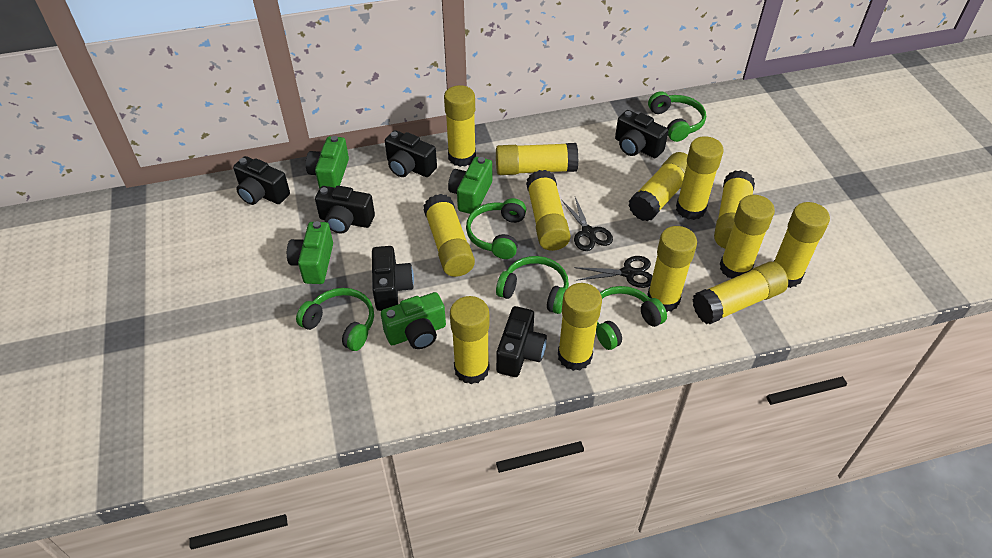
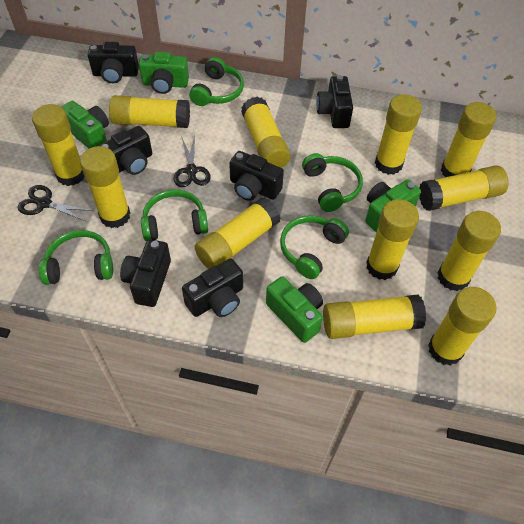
yellow glue stick: [423,194,475,277] [444,85,476,167] [450,296,489,384] [496,143,578,175] [526,170,571,251] [558,283,602,371] [628,152,688,222] [647,226,697,312] [676,136,724,220] [693,262,788,324] [714,170,755,249] [719,195,775,279] [774,202,830,288] = 13 -> [32,104,85,186] [80,146,130,228] [109,95,190,128] [195,198,280,269] [241,96,290,168] [323,294,426,339] [366,199,419,280] [375,94,422,175] [419,165,509,211] [428,287,496,366] [438,211,501,291] [441,102,497,177] = 12

